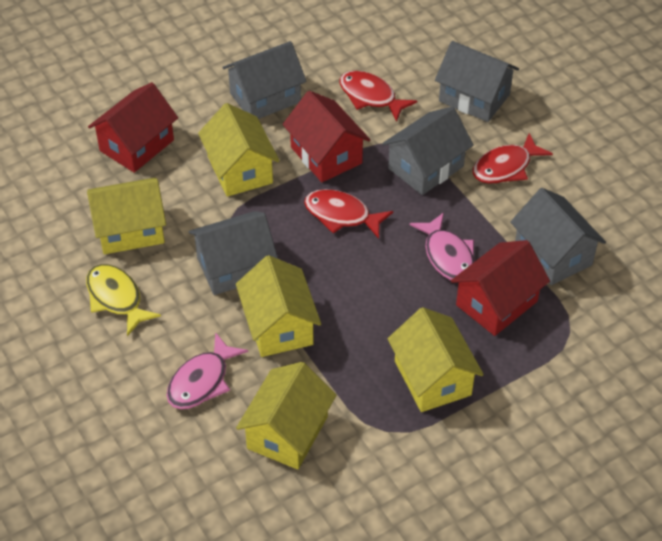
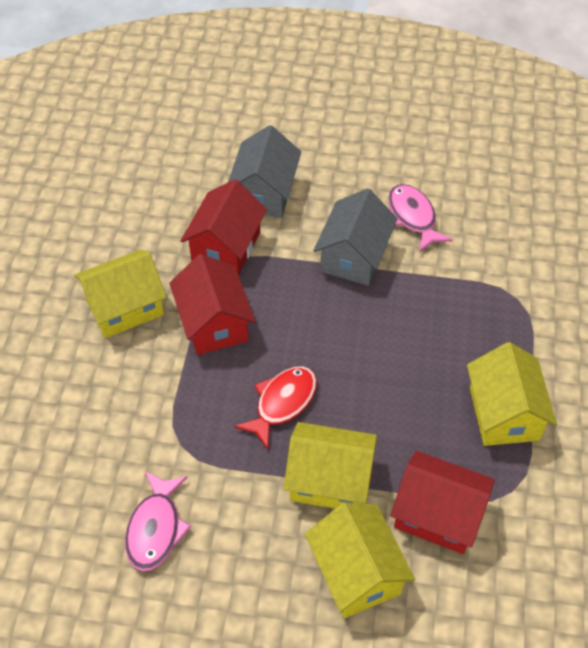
grey house: [189,211,278,295] [222,41,307,119] [382,106,474,195] [435,41,519,122] [510,188,606,285] = 5 -> [228,125,301,218] [313,188,398,286] = 2
red fish: [304,189,393,239] [339,71,417,122] [473,133,553,184] = 3 -> [234,366,317,450] = 1
yellow fish: [86,264,161,336] = 1 -> none = 0
yellow house: [87,178,166,254] [198,103,280,197] [236,255,321,357] [236,362,336,469] [388,307,484,412] = 5 -> [74,250,167,338] [284,422,377,508] [305,503,415,618] [467,342,557,446] = 4

